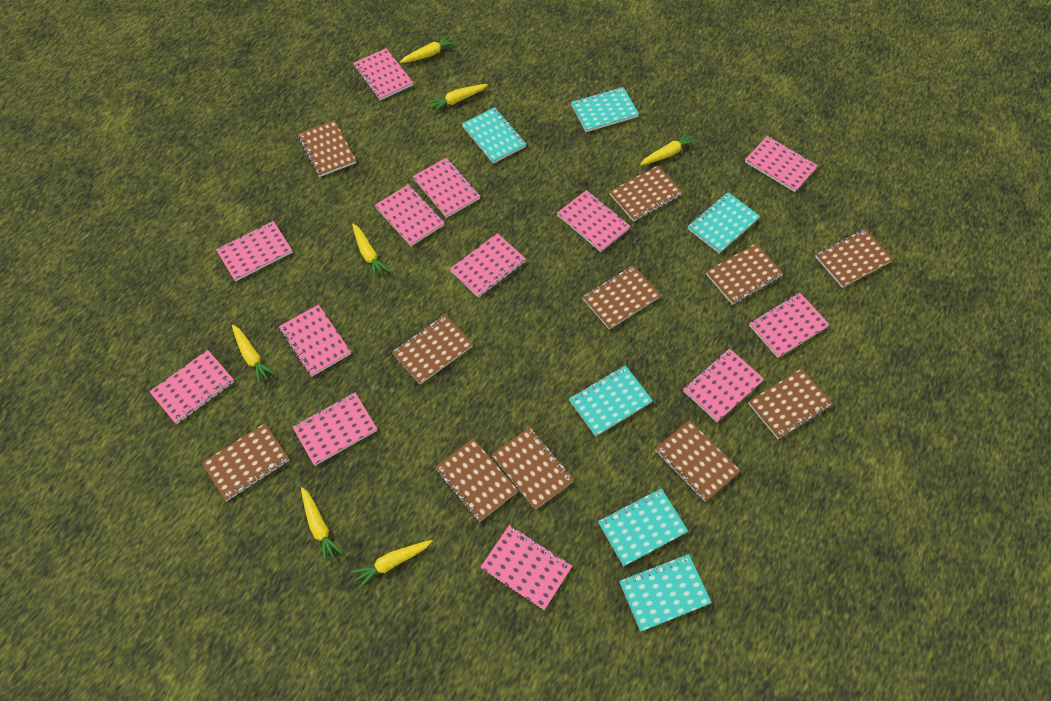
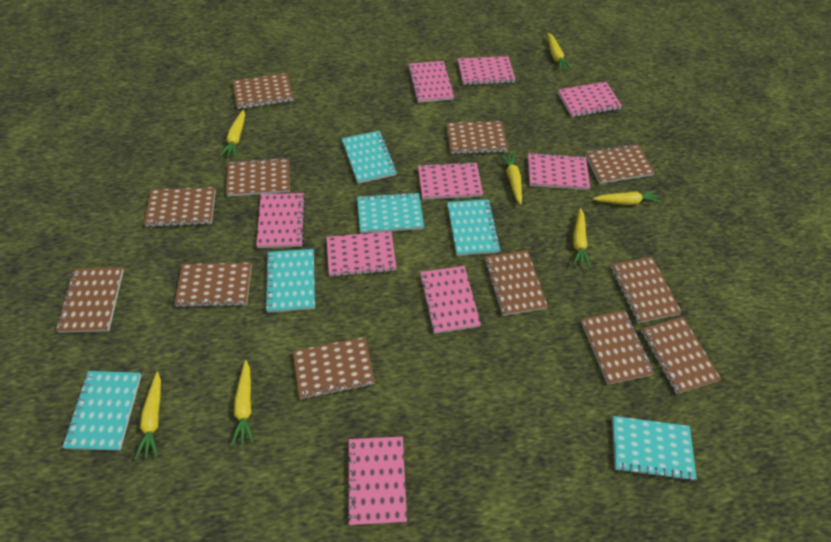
brown notebook: [202,423,289,501] [298,120,356,177] [392,314,473,385] [435,438,518,522] [492,427,574,510] [582,265,661,329] [609,165,683,222] [655,420,740,502] [706,244,784,305] [748,368,833,439] [815,229,893,288] = 11 -> [56,267,124,333] [144,187,216,227] [174,263,251,308] [226,157,290,197] [232,73,293,109] [293,337,375,400] [446,121,508,154] [484,250,548,316] [581,310,655,385] [585,144,655,184] [611,257,682,323] [641,317,721,394] = 12
pink notebook: [149,350,235,424] [216,221,293,281] [279,304,351,377] [293,393,377,466] [353,48,413,100] [375,184,445,246] [413,158,481,218] [450,233,526,298] [481,525,572,610] [557,190,631,252] [683,348,764,422] [745,136,818,192] [749,293,830,358] = 13 -> [256,193,306,248] [326,231,396,277] [346,437,407,525] [408,61,454,103] [418,162,483,200] [419,266,481,334] [458,56,515,85] [528,153,590,190] [558,82,622,117] = 9

